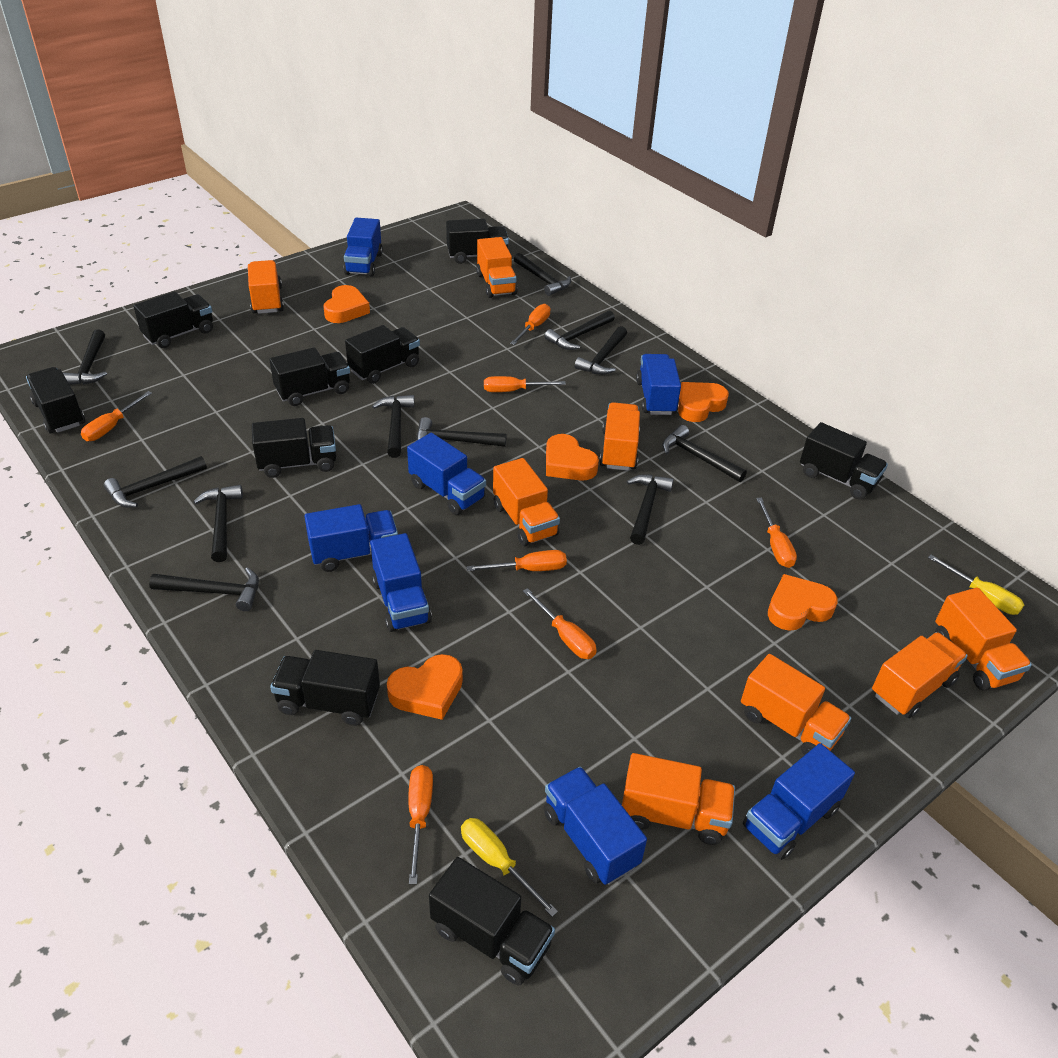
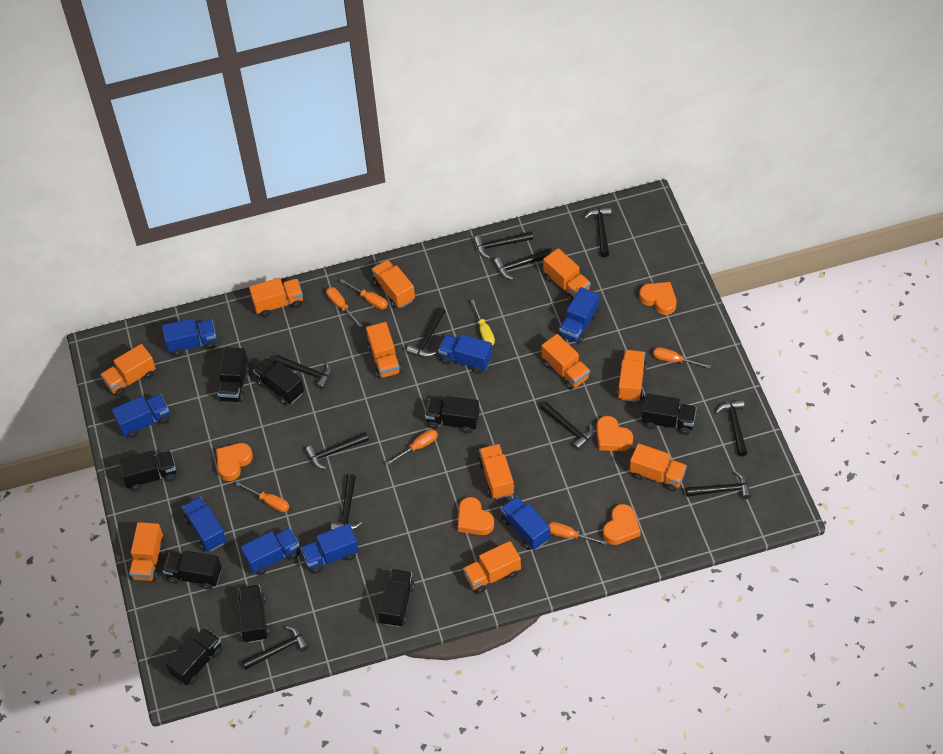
blue truck: [304,504,398,572] [343,218,383,277] [370,533,432,632] [407,433,486,515] [544,767,647,885] [636,354,681,415] [743,743,855,860] = 7 -> [112,394,170,438] [162,318,217,356] [182,497,227,551] [241,528,300,575] [300,524,359,573] [438,334,492,374] [500,496,550,550] [559,287,599,344] = 8
orange screwdriver: [81,391,152,441] [408,765,433,884] [467,550,567,571] [484,376,566,392] [510,304,551,345] [523,588,597,659] [756,498,797,568] = 7 -> [236,482,289,512] [326,287,363,327] [340,279,388,309] [386,429,438,465] [548,522,608,545] [653,347,711,368] = 6
orange truck: [248,260,284,314] [476,237,518,298] [493,458,560,546] [599,402,640,471] [622,753,735,845] [741,654,851,755] [872,632,968,718] [935,588,1032,691] = 8 -> [101,344,156,396] [129,522,165,581] [249,278,303,317] [366,322,402,379] [372,260,415,308] [463,541,521,594] [478,444,514,499] [542,334,590,390] [543,248,591,302] [617,350,647,402] [630,443,687,492] = 11
yellow screwdriver: [461,818,558,917] [928,555,1024,615] = 2 -> [471,299,495,346] = 1

